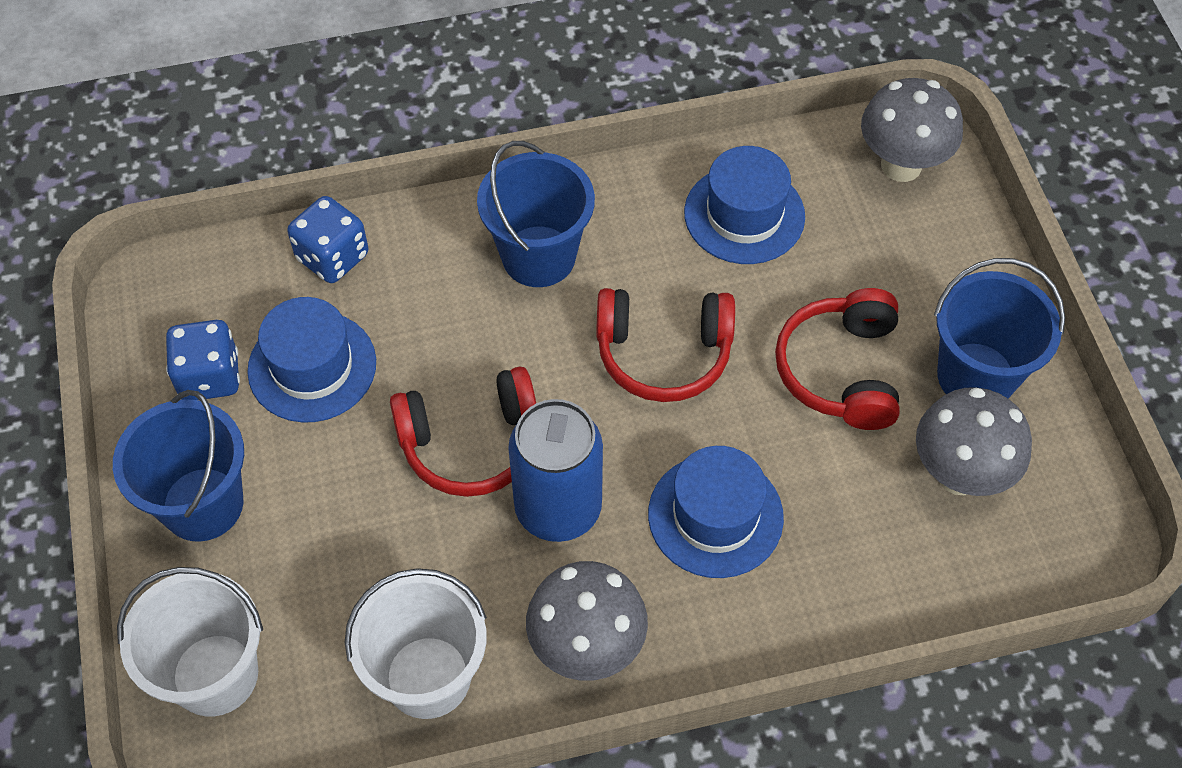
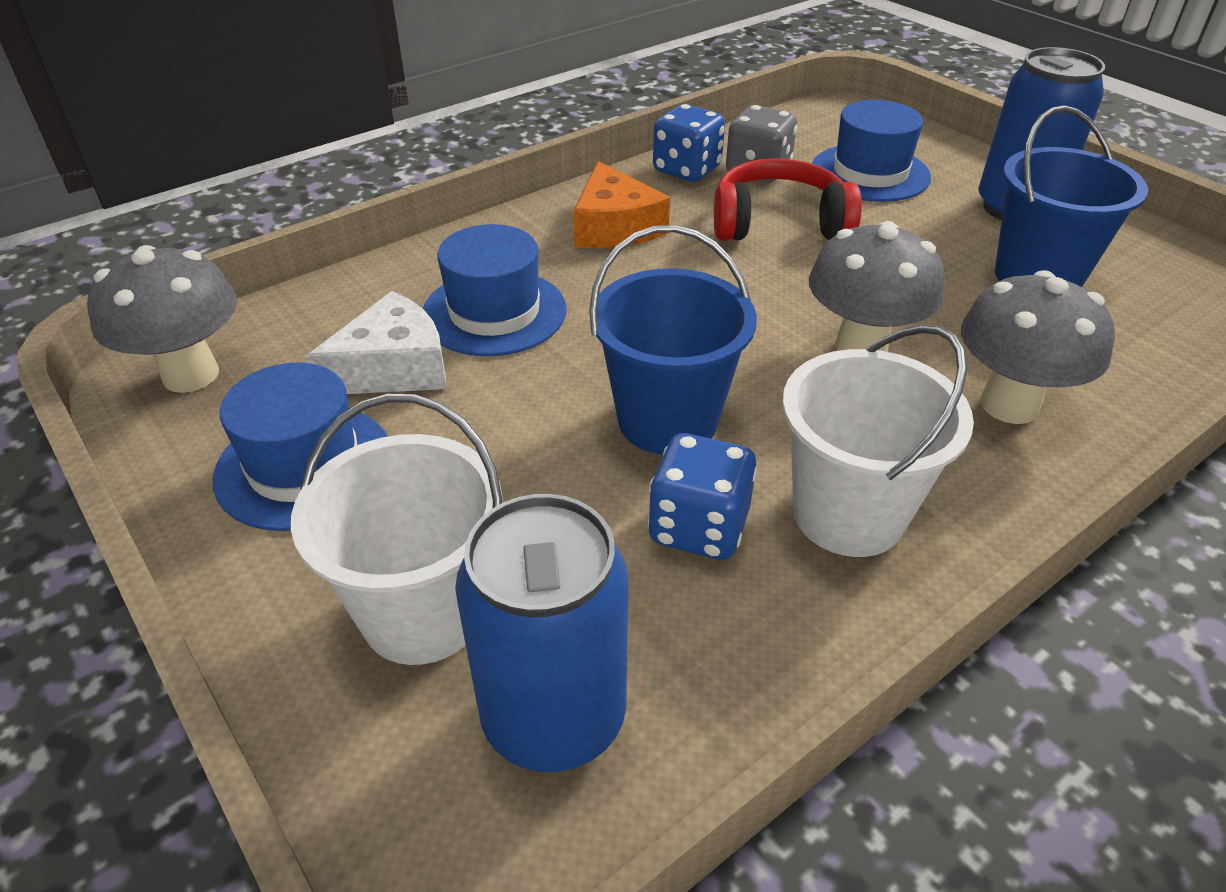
blue bucket: [113,390,244,542] [477,141,595,287] [934,258,1065,398] = 3 -> [589,225,757,454] [995,105,1148,287] = 2
blue can: [508,399,603,542] = 1 -> [455,494,629,772] [978,47,1105,220] = 2
grey dice: none = 0 -> [726,105,797,182] = 1
orange cheese: none = 0 -> [573,161,670,248] = 1
red headphones: [390,366,536,497] [596,288,735,402] [775,288,900,430] = 3 -> [714,158,862,241] = 1
white cheese: none = 0 -> [305,291,447,394] = 1

